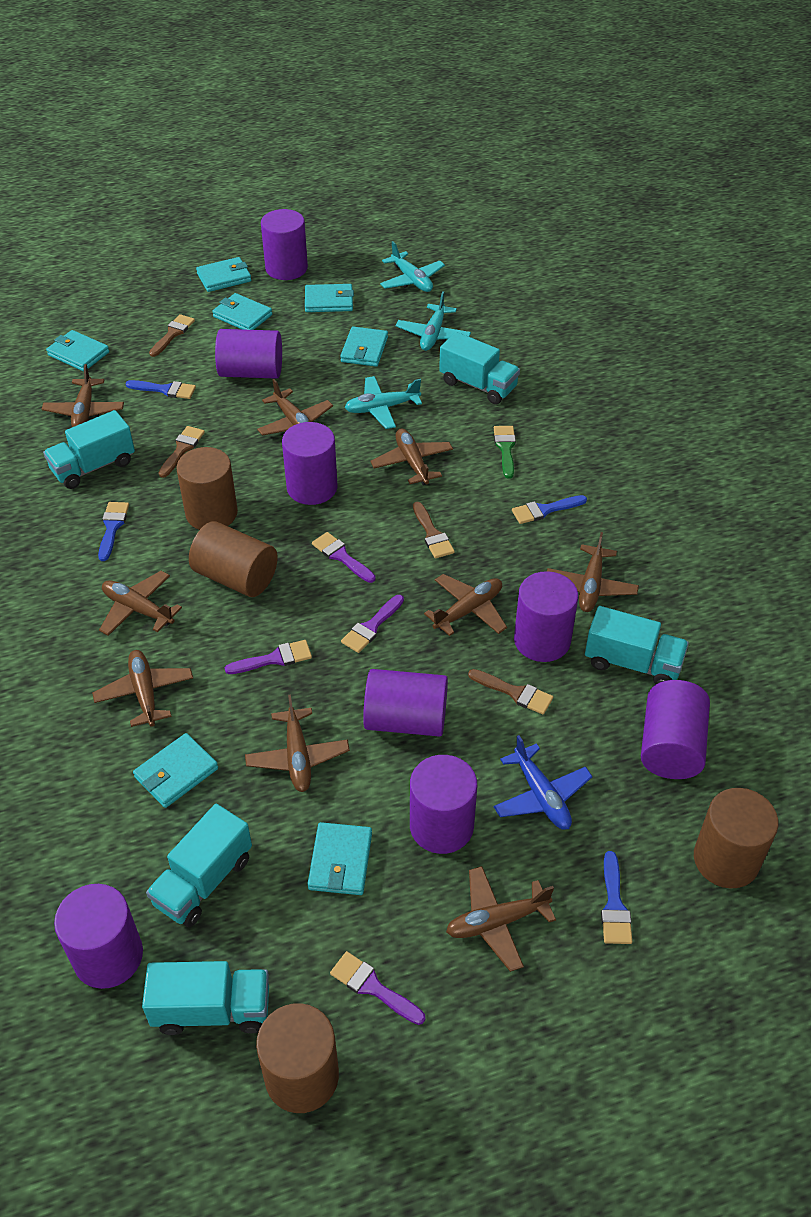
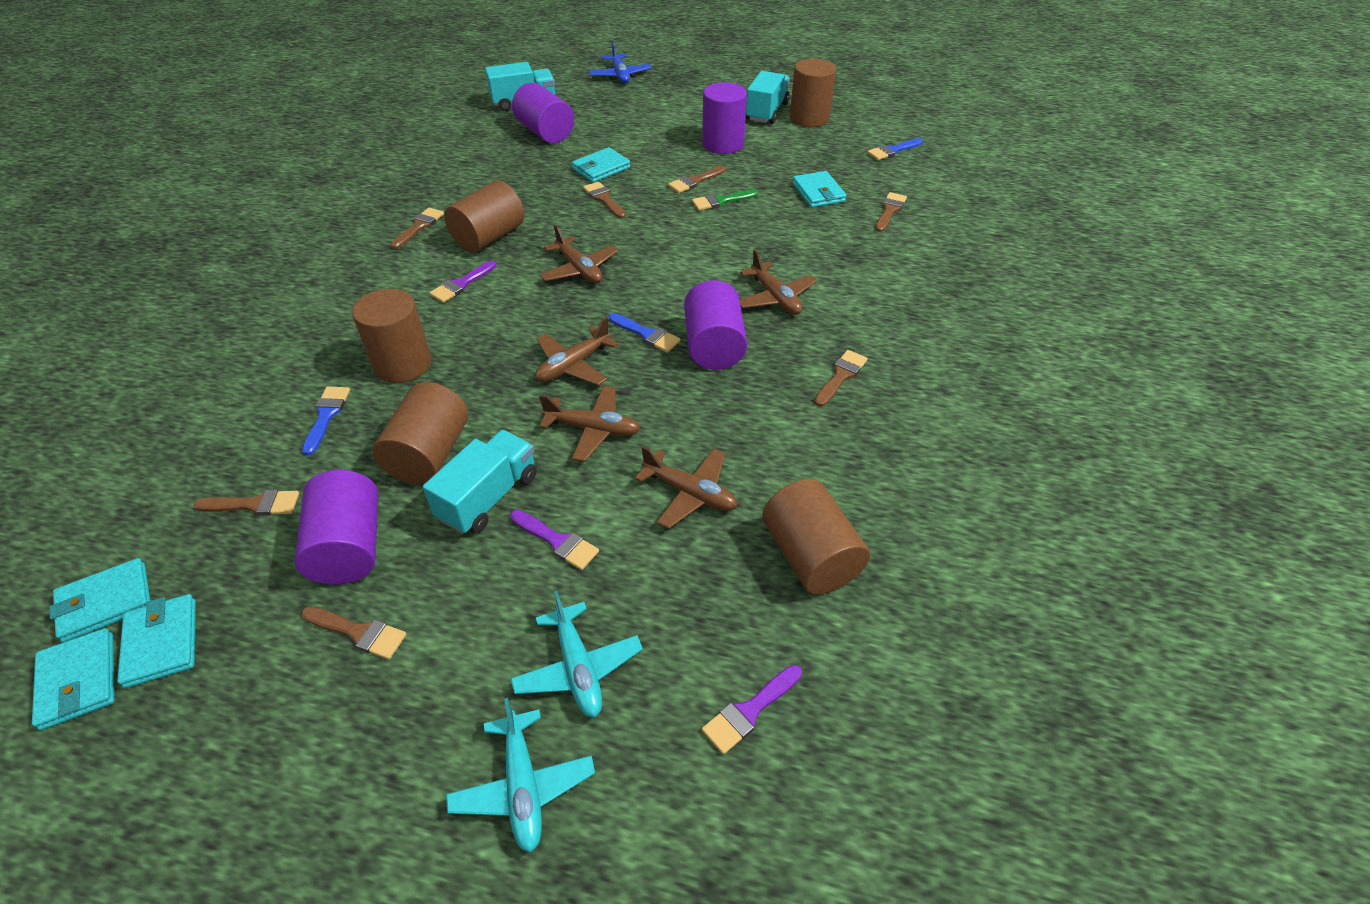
blue brush: [98,502,129,561] [125,380,196,399] [512,495,587,524] [601,851,632,944] = 4 -> [302,387,350,455] [609,313,681,353] [867,138,923,160] = 3
brown brush: [149,314,195,357] [159,426,205,478] [413,502,455,558] [468,669,553,715] = 4 -> [194,490,299,516] [302,606,406,660] [390,207,444,249] [583,181,626,218] [668,166,726,193] [814,350,868,407] [875,192,907,232] = 7
brown cylinder: [176,447,238,530] [189,521,278,597] [256,1003,339,1113] [694,788,778,888] = 4 -> [352,289,432,383] [372,382,468,485] [444,180,524,253] [762,479,870,594] [790,58,836,127] = 5
brown plane: [42,364,124,427] [92,650,193,727] [99,571,182,636] [245,695,350,792] [257,379,333,436] [371,428,453,485] [424,574,507,636] [446,866,556,972] [547,532,639,612] = 9 -> [535,317,619,385] [539,386,640,462] [540,225,618,283] [635,446,737,529] [740,250,817,315] = 5
purple brush: [225,640,312,674] [312,532,376,583] [330,951,425,1025] [341,595,404,653] = 4 -> [429,261,496,303] [510,510,599,570] [702,665,802,754] = 3
purple cylinder: [54,884,143,989] [215,329,282,379] [261,209,308,280] [282,422,338,505] [363,669,448,737] [410,755,477,854] [514,571,578,662] [641,680,710,779] = 8 -> [294,470,378,585] [512,83,574,143] [684,280,747,370] [702,82,747,154] = 4
turquoise plane: [344,376,422,429] [380,241,445,292] [396,291,471,351] = 3 -> [446,698,595,853] [511,591,643,717] = 2
turquoise truck: [43,410,135,489] [142,961,269,1035] [146,804,252,927] [439,332,520,404] [585,606,689,685] = 5 -> [423,430,537,534] [485,62,555,111] [746,71,790,124] = 3
turquoise wallet: [46,330,109,371] [133,733,218,808] [196,257,251,292] [212,293,272,330] [305,284,354,312] [307,822,372,895] [340,327,388,367] = 7 -> [32,628,115,730] [49,558,150,643] [117,594,196,688] [572,147,630,183] [793,171,847,208] = 5

